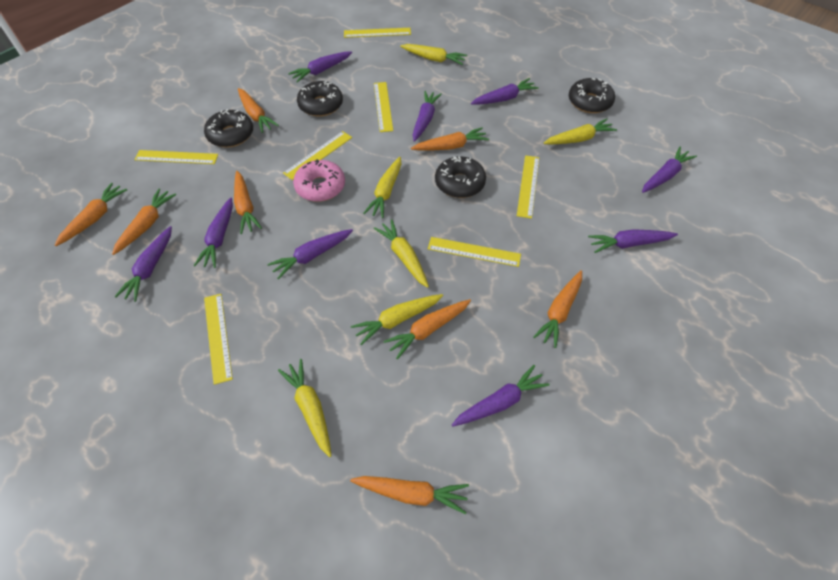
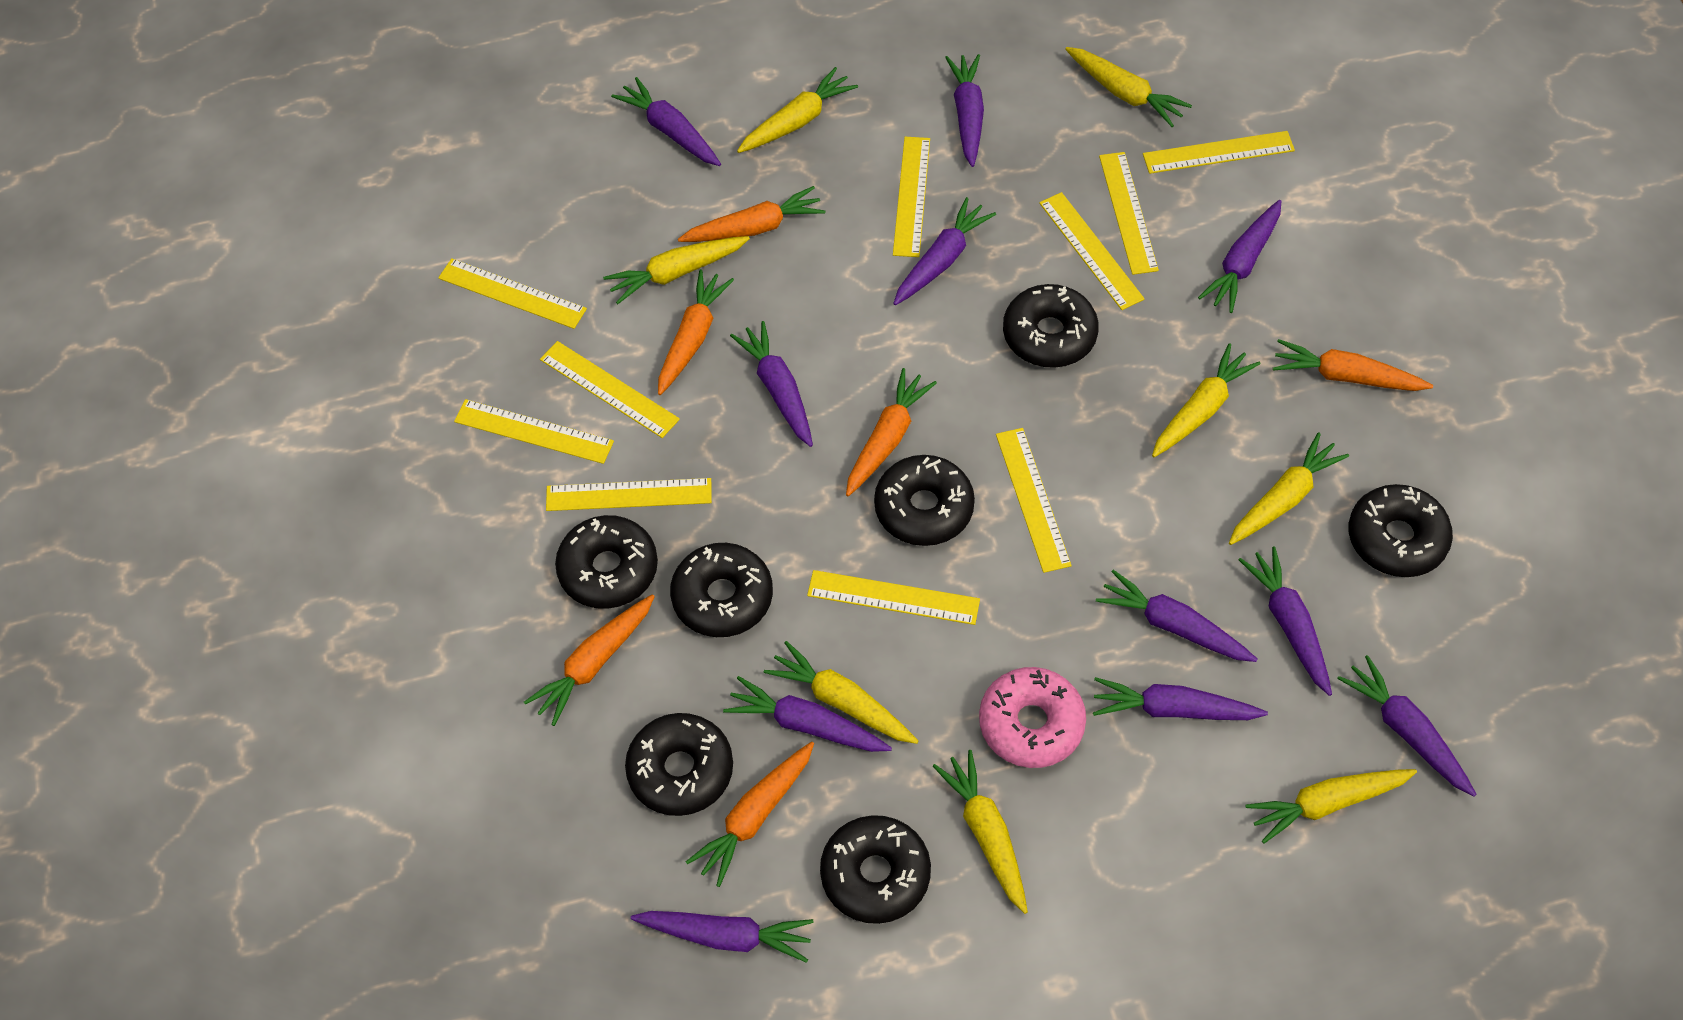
black donut: [204,109,253,147] [297,81,343,117] [435,156,486,198] [569,78,615,113] = 4 -> [555,515,658,609] [625,713,733,816] [670,543,773,637] [820,815,931,924] [874,455,975,546] [1003,284,1099,368] [1349,484,1453,577] = 7
orange carrot: [55,183,127,246] [112,189,176,255] [234,171,262,234] [238,88,279,133] [350,476,469,514] [383,299,471,360] [411,127,489,151] [533,270,582,348] = 8 -> [524,594,655,726] [658,270,734,395] [678,186,825,242] [686,742,814,887] [846,368,937,496] [1273,339,1433,391] = 6
purple carrot: [114,226,172,302] [193,198,233,268] [267,229,353,280] [288,51,352,83] [413,91,442,142] [452,365,550,426] [471,78,539,105] [588,229,678,253] [642,147,697,193] = 9 -> [611,77,721,166] [631,911,814,963] [723,676,892,752] [730,321,813,447] [893,197,996,305] [945,54,984,167] [1093,677,1268,720] [1096,570,1258,662] [1198,200,1281,313] [1239,547,1332,696] [1337,655,1476,796] = 11
yellow carrot: [278,359,331,457] [351,294,443,345] [363,157,401,218] [373,219,429,288] [400,44,467,65] [544,119,617,145] = 6 -> [603,236,750,304] [737,67,858,153] [764,641,918,744] [933,750,1028,914] [1065,47,1192,127] [1152,343,1261,457] [1229,432,1349,545] [1245,769,1417,844] = 8
yellow ruler: [134,150,218,164] [204,294,233,385] [283,131,352,180] [344,28,411,38] [374,82,393,132] [428,237,521,267] [517,155,539,219] = 7 -> [438,258,587,329] [454,399,614,464] [540,341,680,438] [546,478,712,511] [807,570,980,625] [893,137,930,257] [996,428,1072,573] [1039,192,1145,310] [1099,152,1159,275] [1143,131,1295,174] = 10

